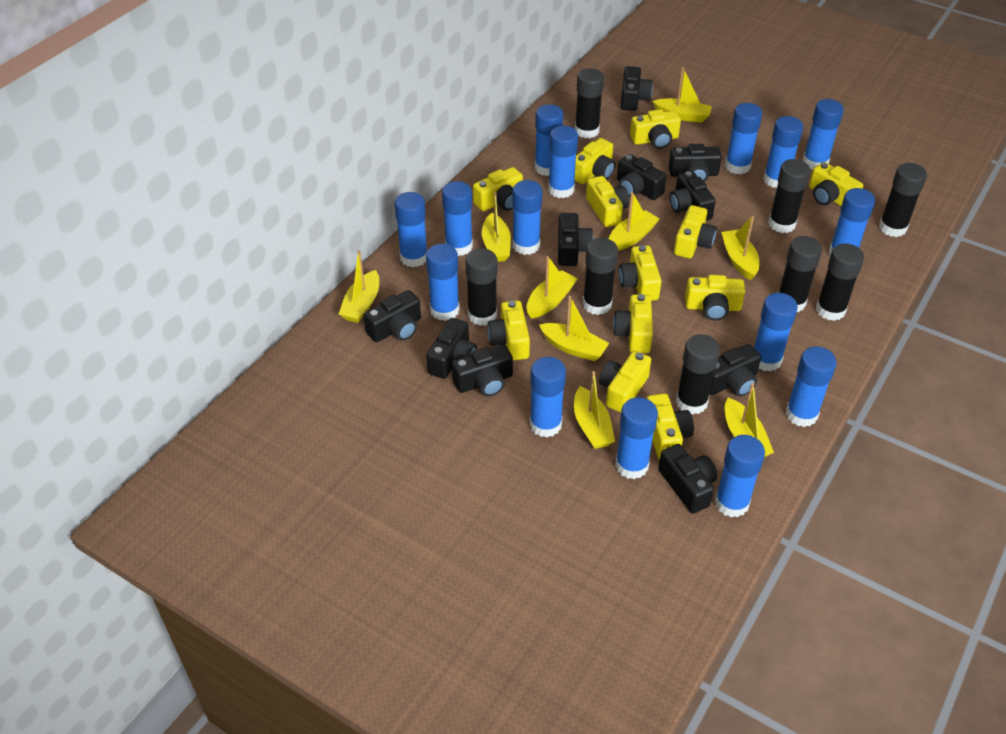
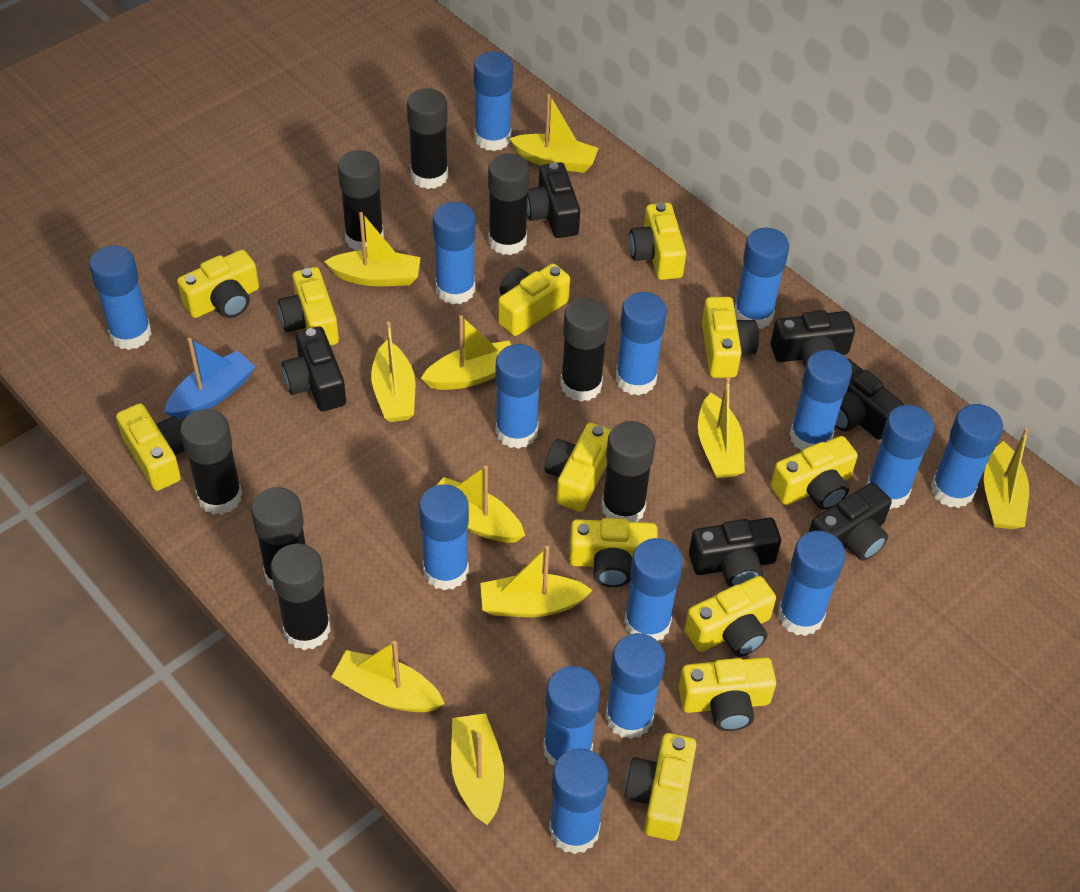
black camera: [363,290,421,342] [426,318,477,379] [452,345,513,397] [558,213,594,266] [617,154,667,200] [621,66,653,111] [658,444,717,513] [669,144,722,182] [670,171,716,220] [709,344,761,397] = 10 -> [282,326,346,411] [527,162,580,238] [689,518,781,587] [771,310,855,367] [809,483,892,561] [835,359,904,440] = 6
blue boat: none = 0 -> [164,338,255,419] = 1
yellow boat: [339,250,379,323] [482,192,511,262] [527,256,578,319] [539,296,609,361] [574,371,615,449] [608,192,659,251] [652,67,712,123] [721,216,759,280] [725,383,774,457] = 9 -> [324,212,421,286] [332,641,445,712] [371,322,415,422] [421,315,511,390] [437,465,525,543] [451,713,504,825] [480,546,592,617] [509,94,598,173] [698,377,745,478] [984,428,1029,529] = 10

